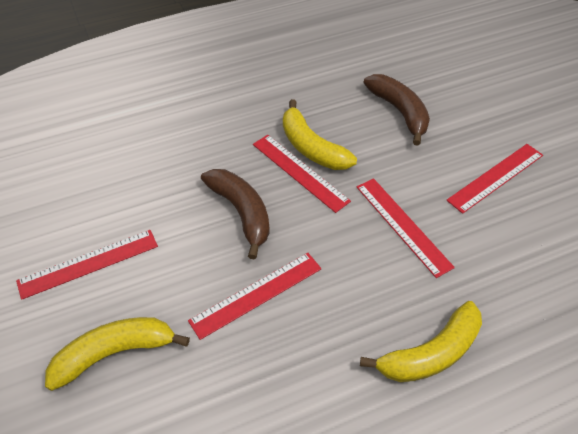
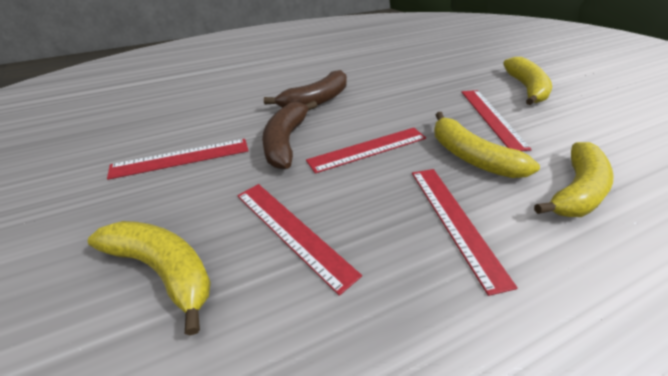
yellow banana: [45,317,190,391] [283,99,357,170] [360,301,482,382] = 3 -> [88,221,211,335] [434,112,540,178] [503,57,552,105] [534,142,614,217] = 4

